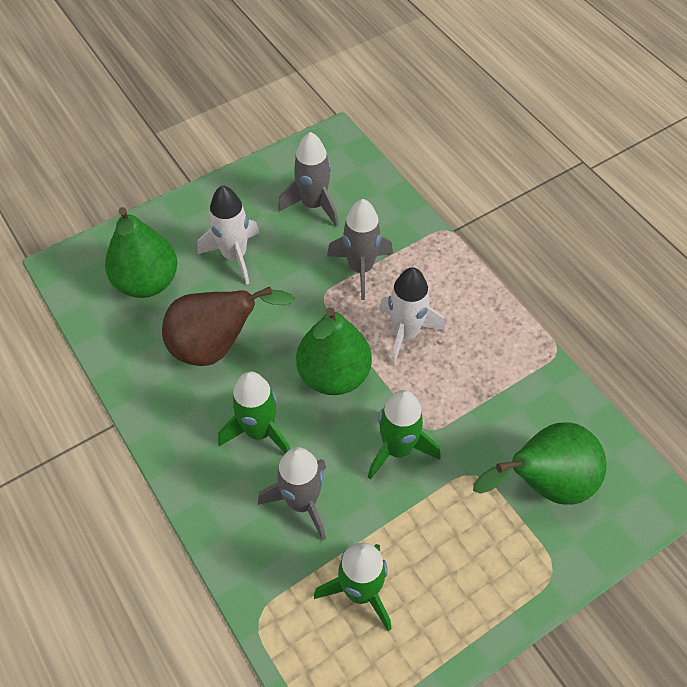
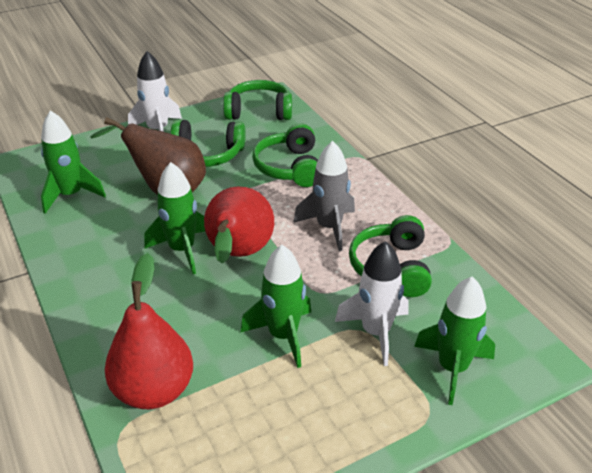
green headphones: none = 0 -> [171,119,246,167] [223,80,292,120] [252,123,318,187] [349,215,432,297] = 4
green pear: [105,207,177,298] [296,307,372,395] [473,422,606,505] = 3 -> none = 0
green rocket: [218,371,290,453] [314,543,391,631] [368,390,441,480] = 3 -> [41,110,106,214] [144,162,205,274] [240,245,311,368] [414,277,495,405] = 4
grey rocket: [258,447,326,541] [278,132,339,227] [327,199,393,300] = 3 -> [293,141,355,251] = 1
red pear: none = 0 -> [105,253,193,409] [204,186,274,264] = 2

